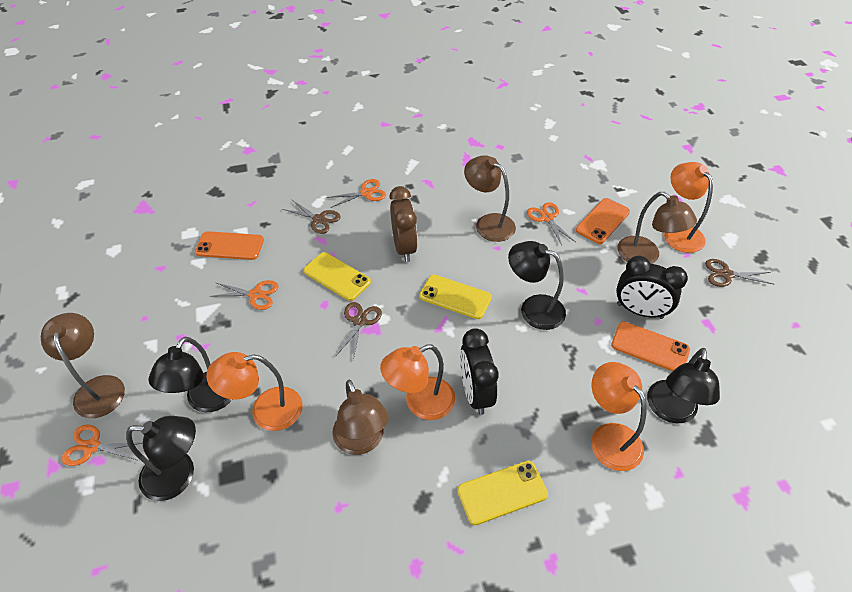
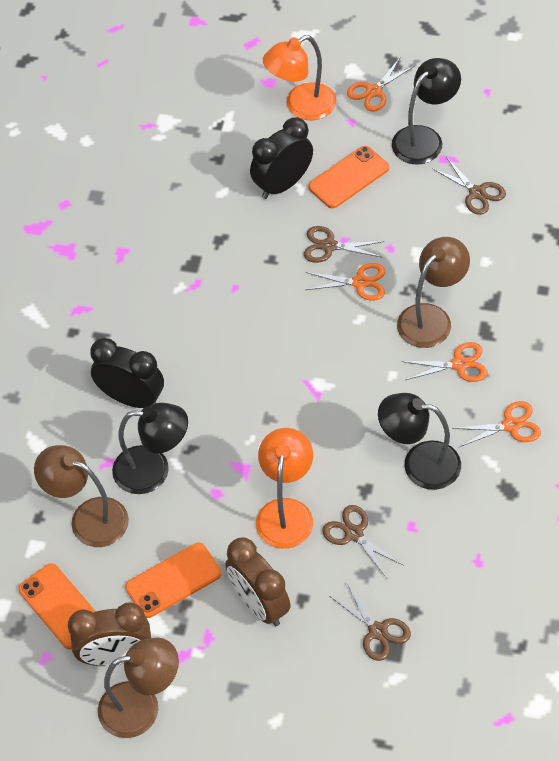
black lamp: [126,416,196,501] [148,337,232,412] [508,241,566,330] [647,348,720,423] = 4 -> [112,403,188,494] [378,393,461,490] [392,58,461,165] = 3
brown clock: [389,186,418,262] = 1 -> [68,602,151,666] [225,537,291,626] = 2
brown lamp: [41,313,125,418] [332,380,389,455] [464,155,516,242] [617,192,697,264] = 4 -> [34,445,129,547] [98,637,179,738] [397,237,470,348] = 3
brown scissors: [282,200,341,234] [336,302,382,360] [705,259,773,287] = 3 -> [304,226,385,263] [322,505,404,578] [330,583,411,661] [432,157,506,215] = 4
orange lamp: [206,352,303,431] [380,344,455,420] [591,362,647,471] [664,162,713,253] = 4 -> [256,428,313,549] [263,35,336,120] = 2
yellow phone: [304,252,371,301] [419,275,492,319] [457,461,548,525] = 3 -> none = 0

